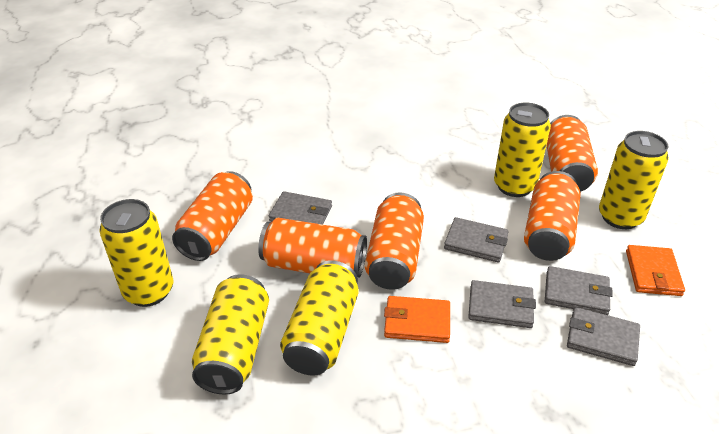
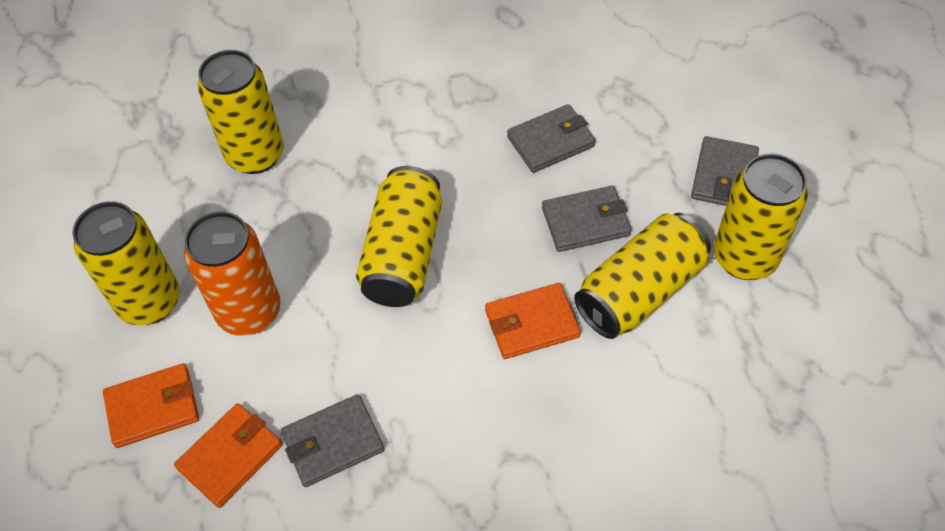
grey wallet: [269,191,332,225] [444,217,509,262] [468,280,536,328] [545,266,613,315] [567,307,640,366] = 5 -> [280,394,384,487] [507,104,596,173] [542,186,631,252] [691,136,759,206] = 4
orange can: [172,171,253,261] [258,218,367,278] [365,192,424,290] [524,171,581,261] [547,115,598,192] = 5 -> [184,211,281,336] = 1
orange wallet: [384,296,450,343] [626,245,685,296] = 2 -> [103,363,199,448] [174,403,282,508] [485,283,581,359] = 3

